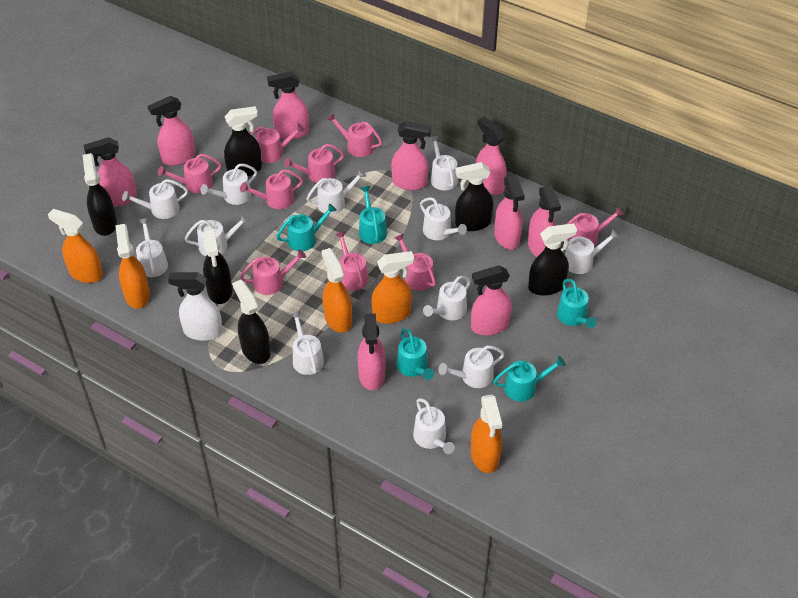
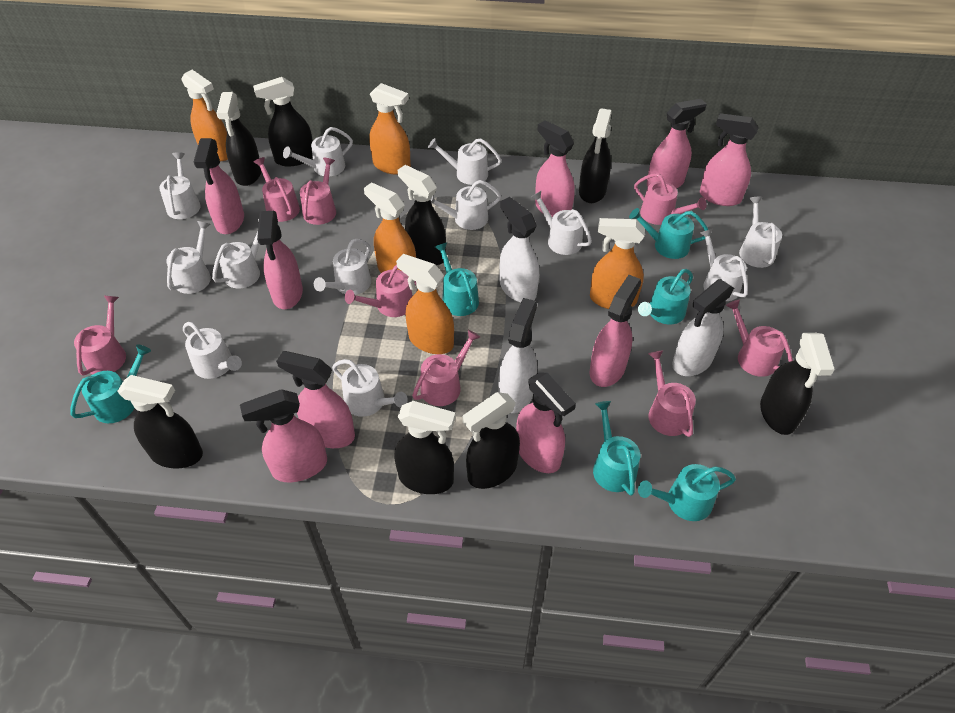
black spray bottle: [83,153,117,236] [203,229,232,304] [224,106,262,176] [232,280,271,364] [455,162,493,231] [528,223,577,296] = 6 -> [118,375,203,468] [216,92,261,186] [253,77,313,167] [394,401,456,494] [397,165,446,265] [463,392,520,489] [579,108,612,203] [760,333,835,435] = 8
pink watering can: [158,154,221,193] [240,170,303,209] [240,249,306,295] [251,123,305,163] [284,144,344,183] [327,113,382,157] [335,231,368,291] [395,233,436,291] [567,207,624,246] = 9 -> [74,295,126,376] [254,157,300,222] [300,158,336,225] [345,265,416,317] [412,330,480,406] [634,173,707,225] [648,350,696,437] [726,300,793,377] = 8
turquoise watering can: [276,203,337,251] [359,186,387,244] [397,328,434,380] [493,356,566,402] [557,279,596,328] = 5 -> [70,344,151,423] [435,243,479,316] [593,401,640,496] [629,208,708,259] [638,269,693,325] [638,464,736,521] = 6
white spray bottle: [168,272,223,341] = 1 -> [498,298,537,413] [500,197,539,303] [672,279,734,376] = 3

